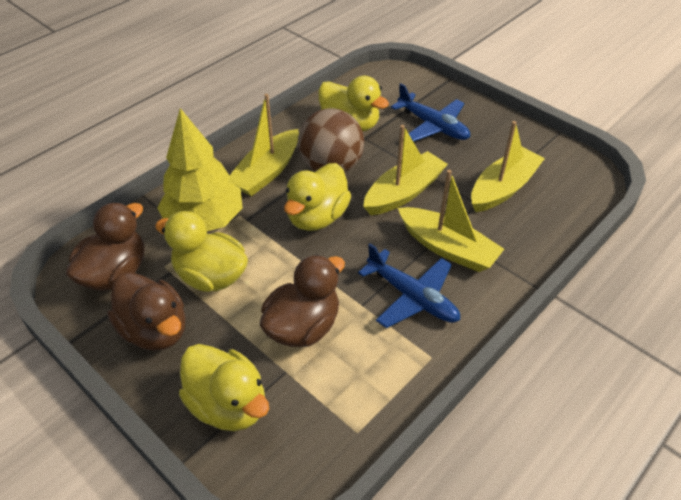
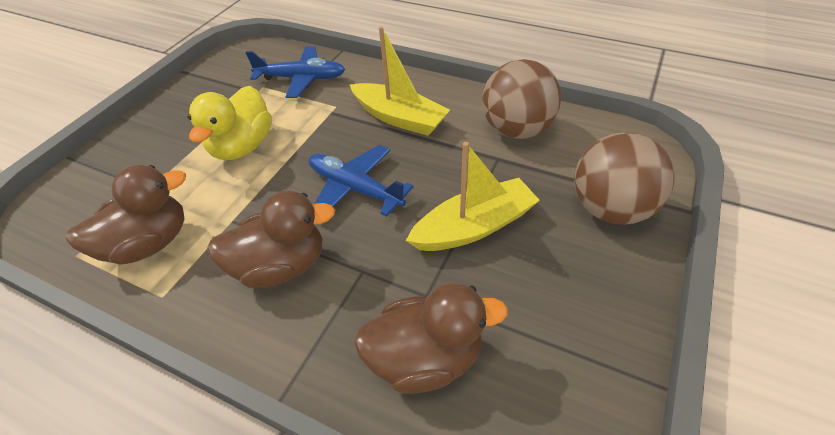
brown ball: [298,108,364,173] = 1 -> [482,59,561,139] [574,132,675,225] = 2
yellow boat: [228,94,299,196] [363,125,448,215] [398,170,504,272] [471,121,545,212] = 4 -> [350,26,450,136] [406,142,540,251] = 2
yellow duck: [155,211,248,292] [179,344,269,431] [284,163,351,231] [318,76,389,131] = 4 -> [187,86,272,160] = 1
yellow tree: [157,108,243,231] = 1 -> none = 0

